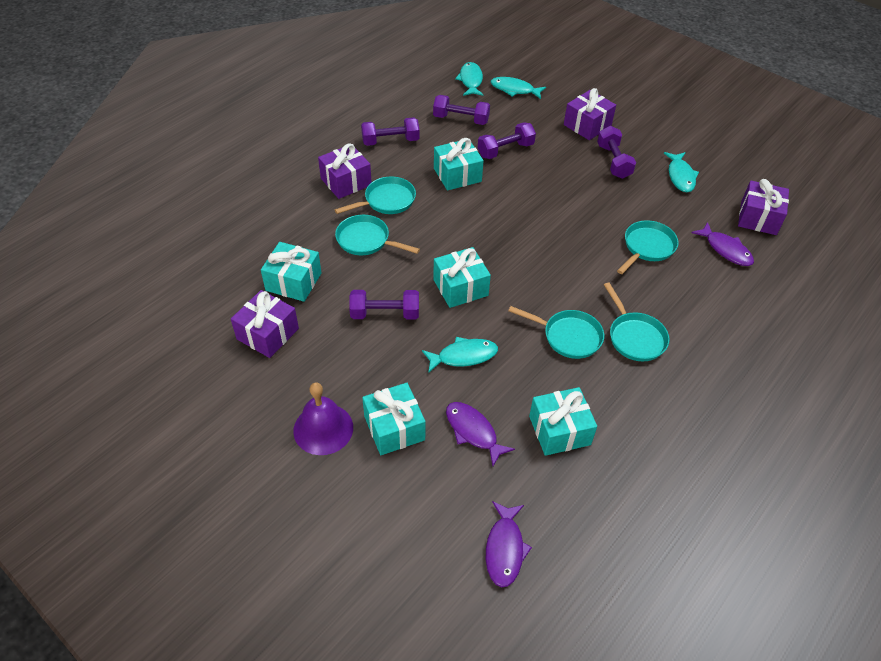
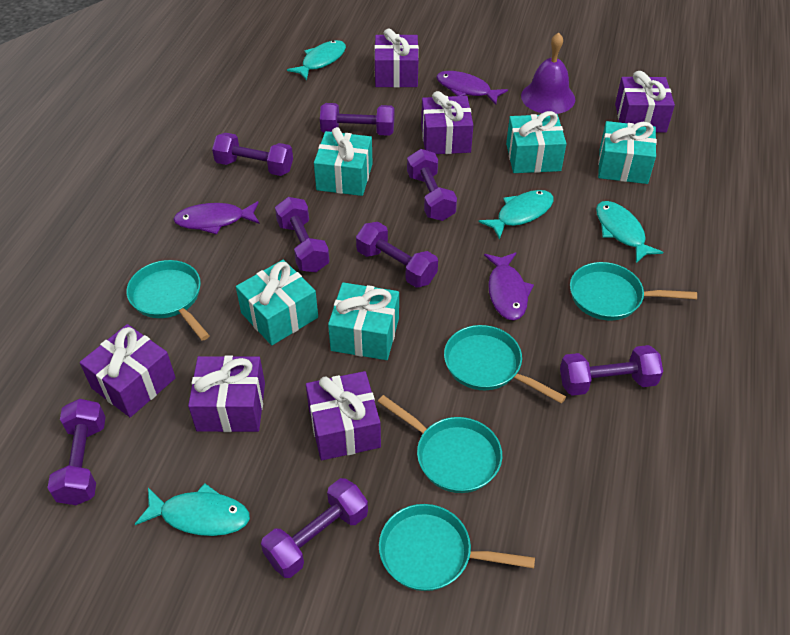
purple dumbbell: [349,290,419,319] [361,117,420,146] [433,95,490,125] [478,122,536,159] [597,126,636,179] = 5 -> [48,399,106,505] [212,133,293,176] [261,478,368,578] [275,197,330,272] [320,103,394,136] [356,222,438,288] [407,149,457,221] [560,345,663,396] = 8
purple gift: [231,290,299,358] [318,143,371,199] [564,88,616,140] [738,179,789,235] = 4 -> [80,324,176,417] [188,355,265,432] [306,371,381,460] [374,28,419,88] [421,91,473,154] [615,71,675,133] = 6

